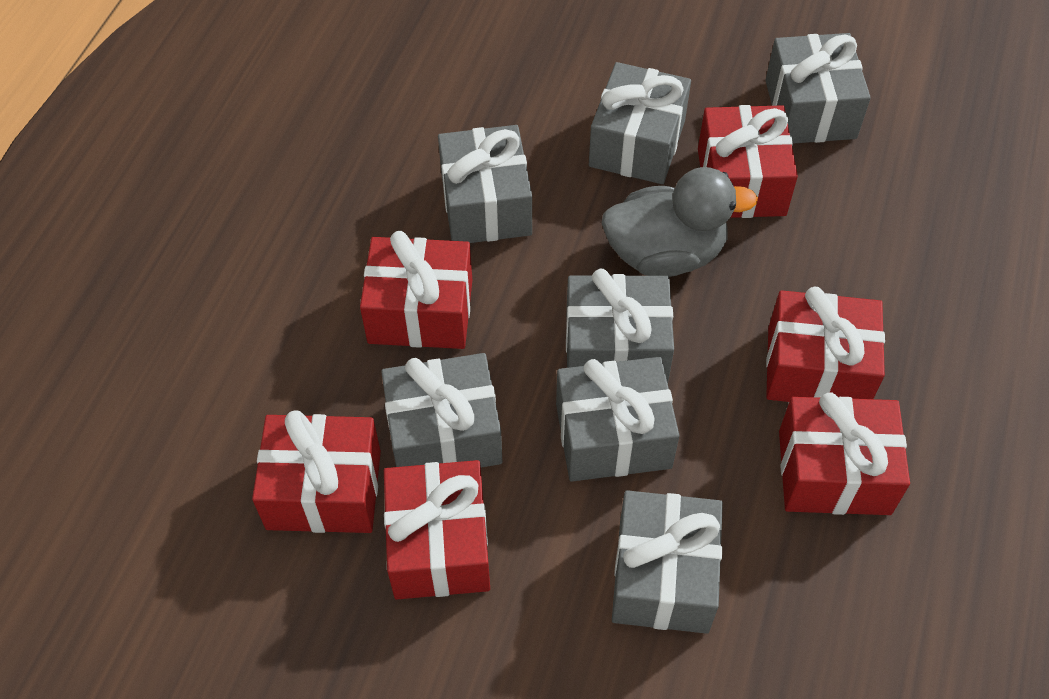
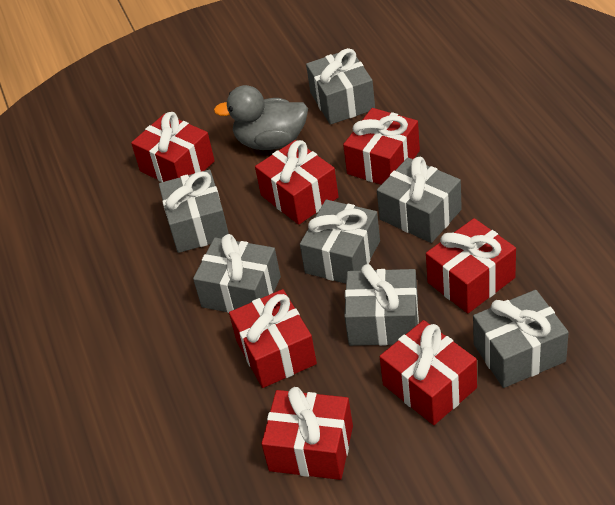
red gift: [252,411,381,533] [360,231,472,349] [384,460,490,599] [698,105,798,218] [766,286,885,402] [779,392,910,515] = 6 -> [131,112,215,182] [229,289,317,388] [255,140,339,225] [261,387,353,480] [343,108,420,185] [379,320,477,425] [426,218,516,313] = 7

